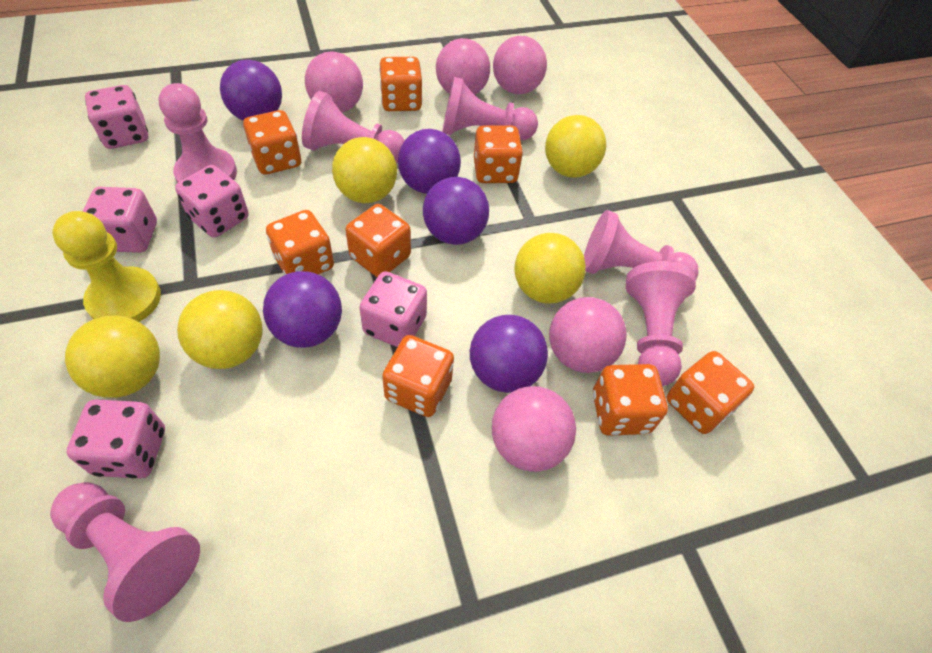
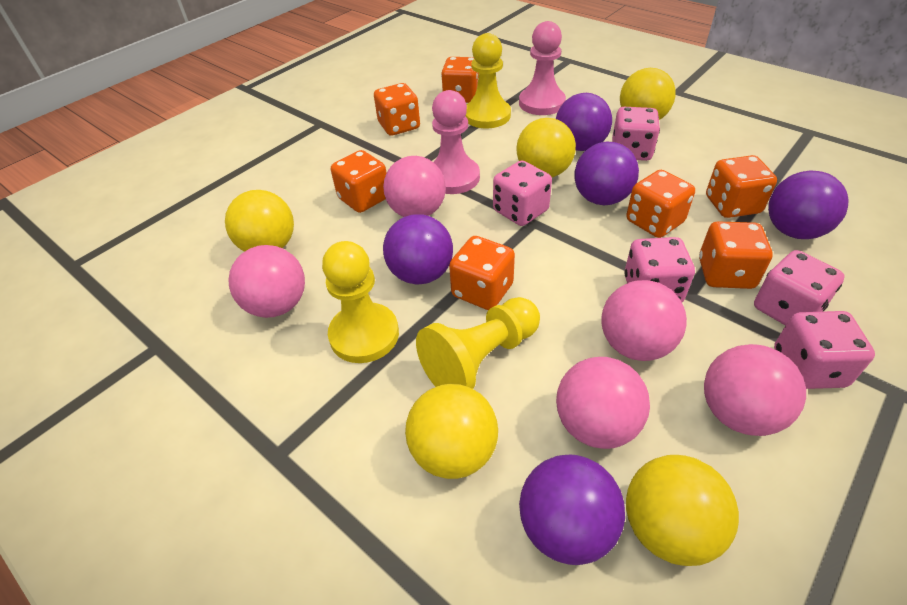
orange dice: [243,110,301,175] [266,210,334,275] [346,204,411,277] [379,57,422,111] [382,335,454,417] [474,126,523,183] [593,364,668,436] [667,351,754,434] = 8 -> [331,150,387,213] [374,83,420,136] [441,57,479,103] [449,236,515,310] [626,170,695,238] [699,221,773,289] [706,155,777,218] = 7
pink pawn: [50,482,200,622] [158,83,237,183] [302,91,405,163] [442,77,538,140] [584,210,698,279] [626,261,696,386] = 6 -> [432,90,480,194] [519,21,566,115] = 2
yellow pawn: [52,211,161,322] = 1 -> [322,241,399,363] [416,297,540,389] [465,33,511,129] = 3

